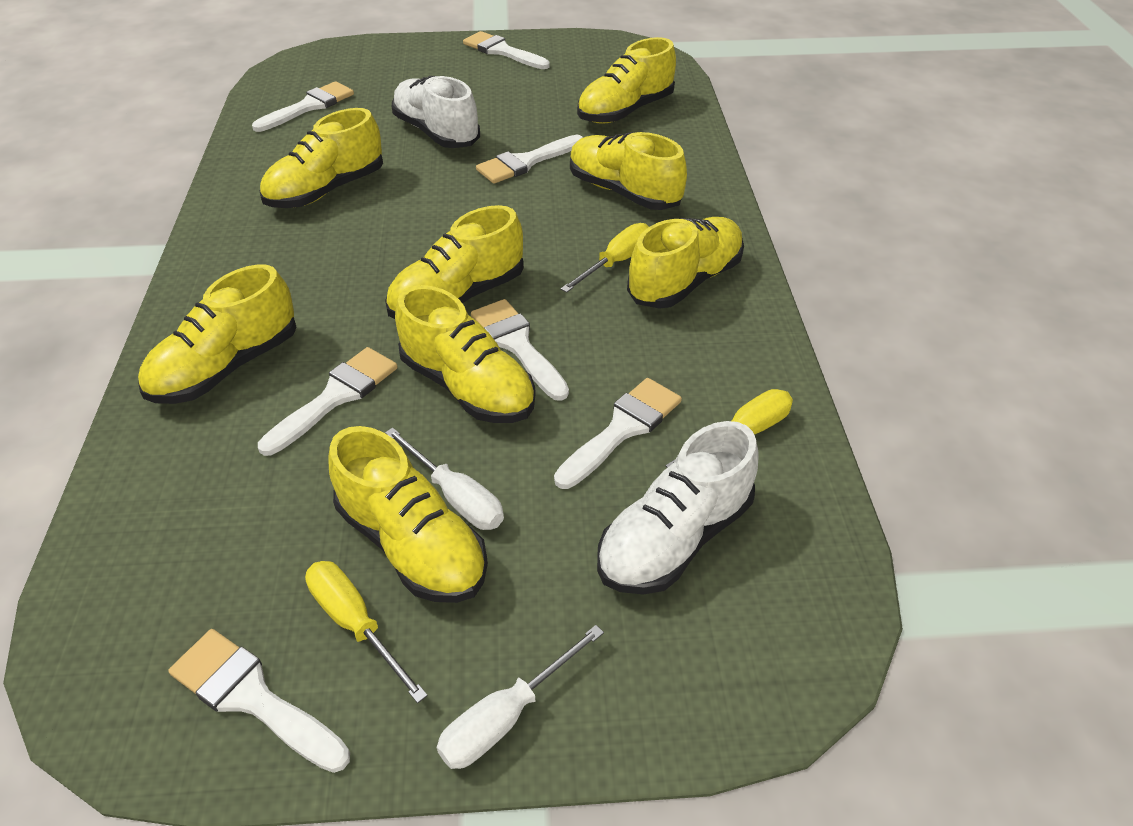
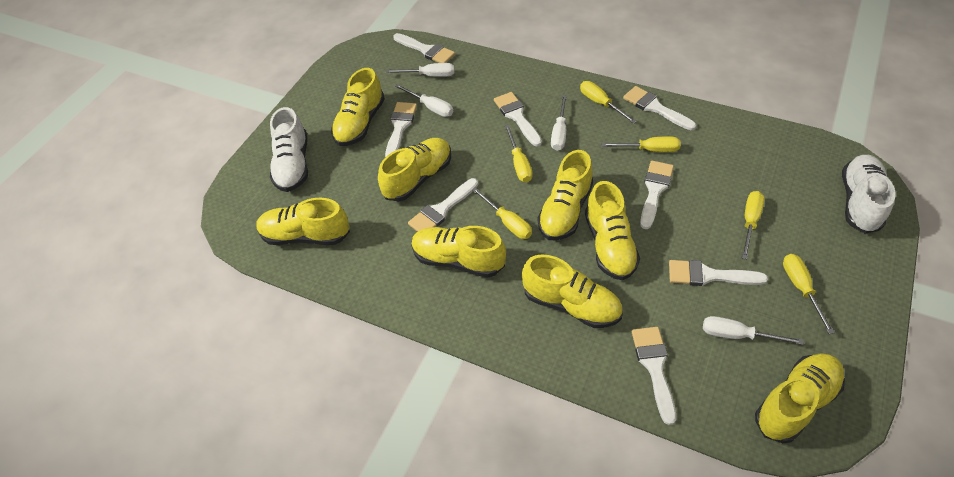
white brush: [168,629,350,773] [252,81,354,132] [258,347,398,456] [463,31,550,69] [471,299,569,401] [476,135,583,184] [554,378,682,489] = 7 -> [385,102,417,157] [393,33,455,63] [408,178,478,232] [494,92,542,146] [623,86,696,130] [632,327,676,425] [640,161,674,229] [669,260,768,286] = 8
white screwdriver: [385,427,504,530] [437,625,604,769] = 2 -> [386,63,455,77] [395,84,453,117] [551,95,567,151] [703,316,804,345] = 4
yellow screwdriver: [305,561,428,703] [561,223,649,293] [666,389,793,468] = 3 -> [472,187,532,239] [505,125,533,182] [580,81,637,124] [601,136,681,152] [742,191,765,259] [783,254,835,334] = 6

